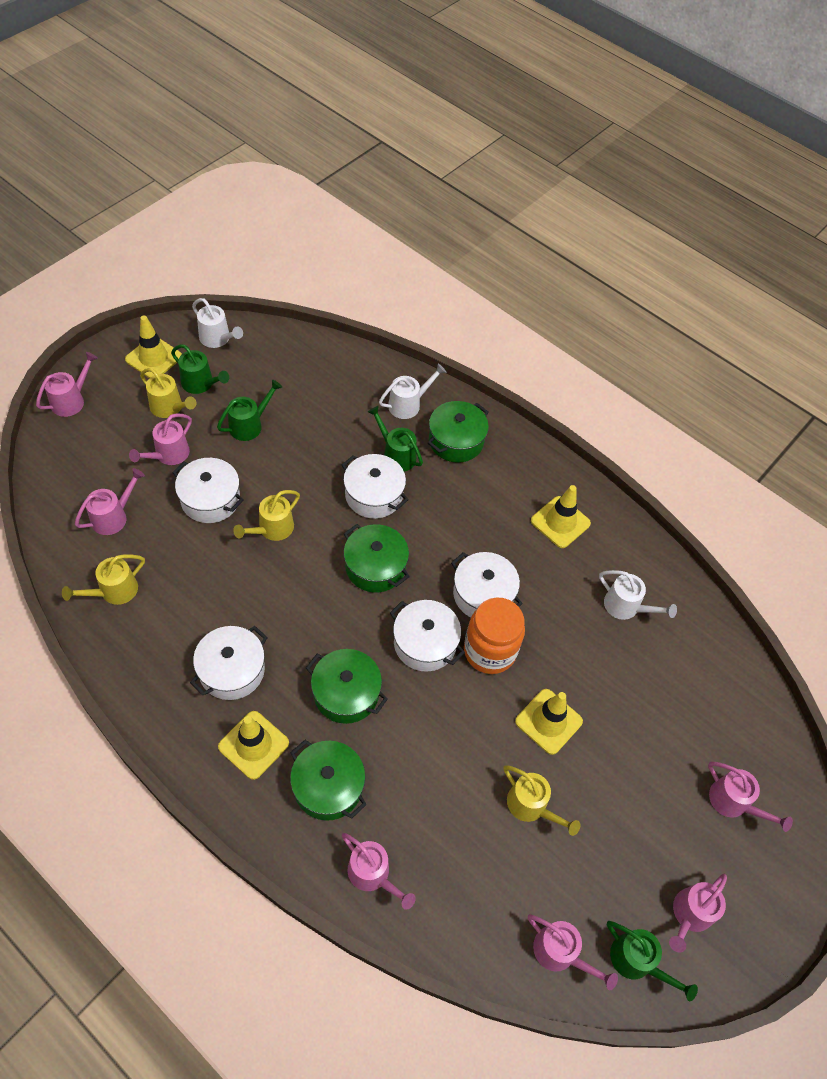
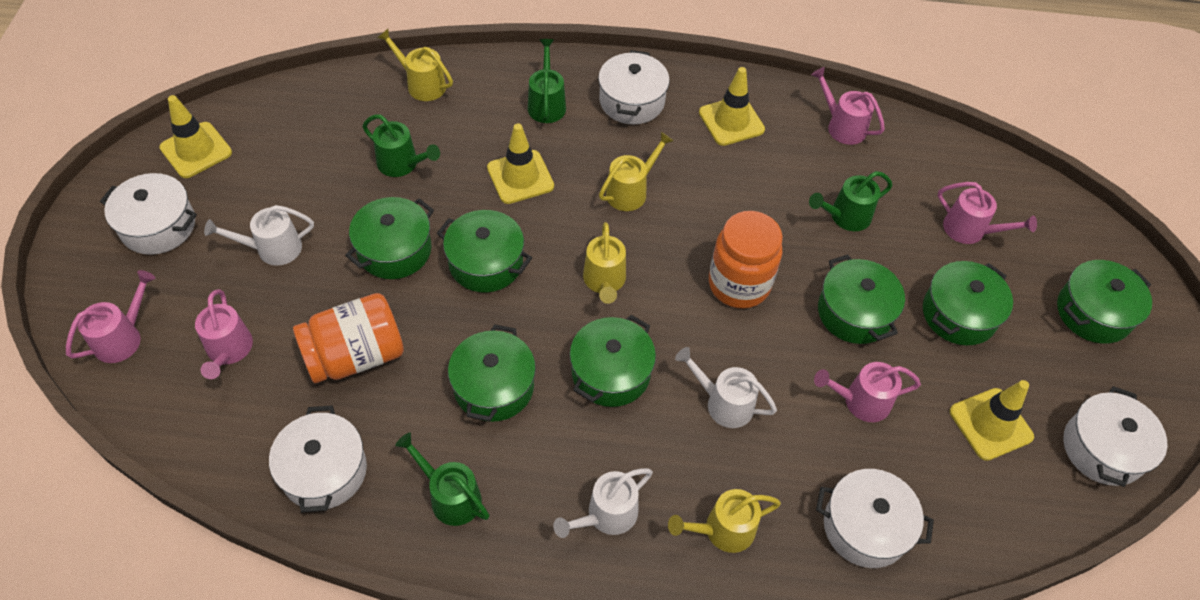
green pot: [290,740,367,821] [306,649,388,724] [344,524,410,593] [428,401,489,463] = 4 -> [345,197,434,279] [437,210,532,292] [448,324,536,422] [570,315,656,407] [818,254,905,344] [923,261,1013,346] [1057,260,1152,344] = 7
orange jar: [464,597,525,674] = 1 -> [293,293,404,383] [709,211,783,309] = 2
pink watering can: [36,352,98,417] [75,468,145,535] [129,414,192,465] [342,833,416,910] [528,914,618,990] [669,874,727,952] [708,762,793,832] = 7 -> [66,270,155,363] [195,289,253,379] [811,67,885,145] [814,362,921,422] [938,182,1037,244] = 5

